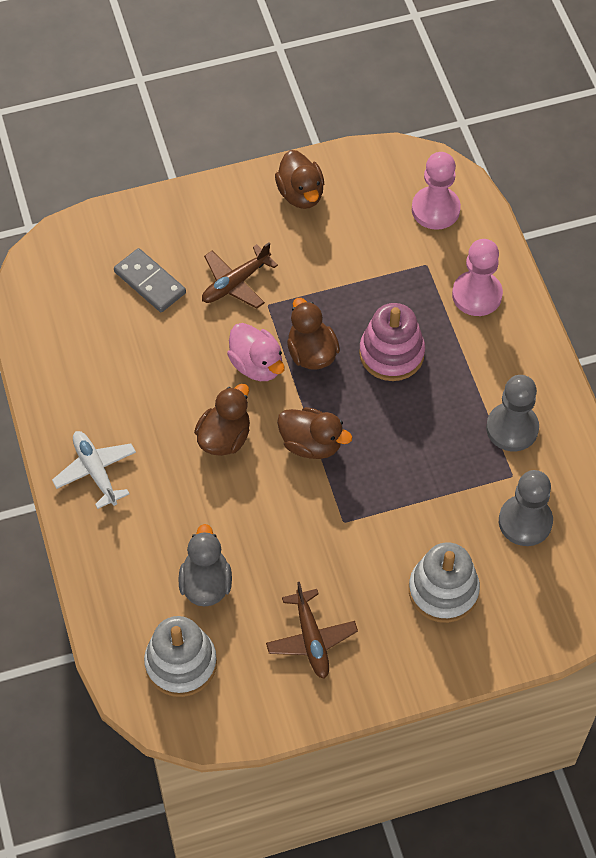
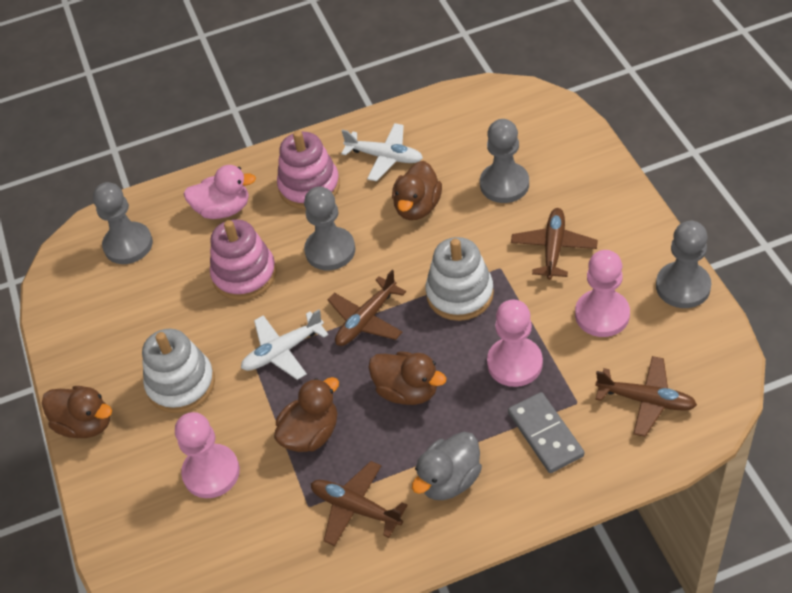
brown plane: [202,242,278,309] [266,582,358,679] = 2 -> [311,461,407,546] [328,270,406,346] [511,208,598,280] [595,356,697,437] = 4
grey pawn: [486,375,539,451] [499,470,553,546] = 2 -> [93,182,153,264] [304,187,356,270] [480,119,529,203] [656,221,711,308] = 4
pink pawn: [412,152,461,230] [452,239,503,316] = 2 -> [175,412,240,498] [487,300,543,387] [575,250,630,337] = 3
pink stacking toy: [359,303,425,381] = 1 -> [210,219,277,300] [277,131,340,209] = 2
white plane: [52,431,136,509] = 1 -> [241,309,328,380] [341,123,423,181] = 2

